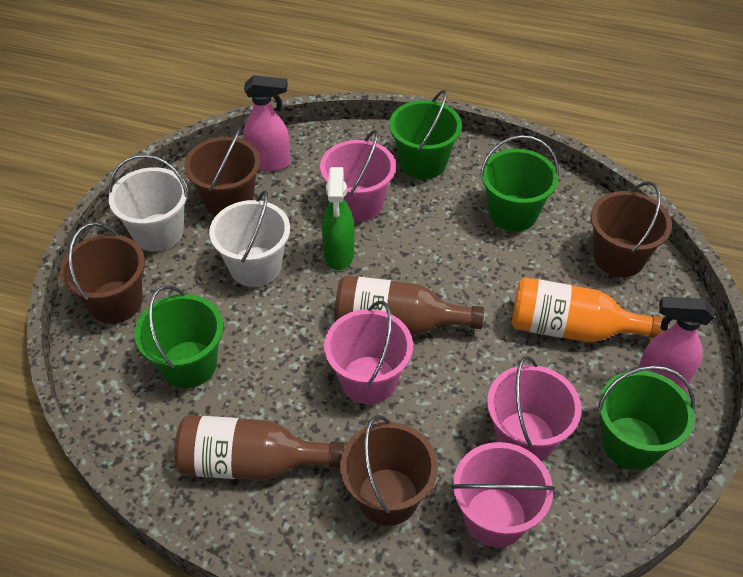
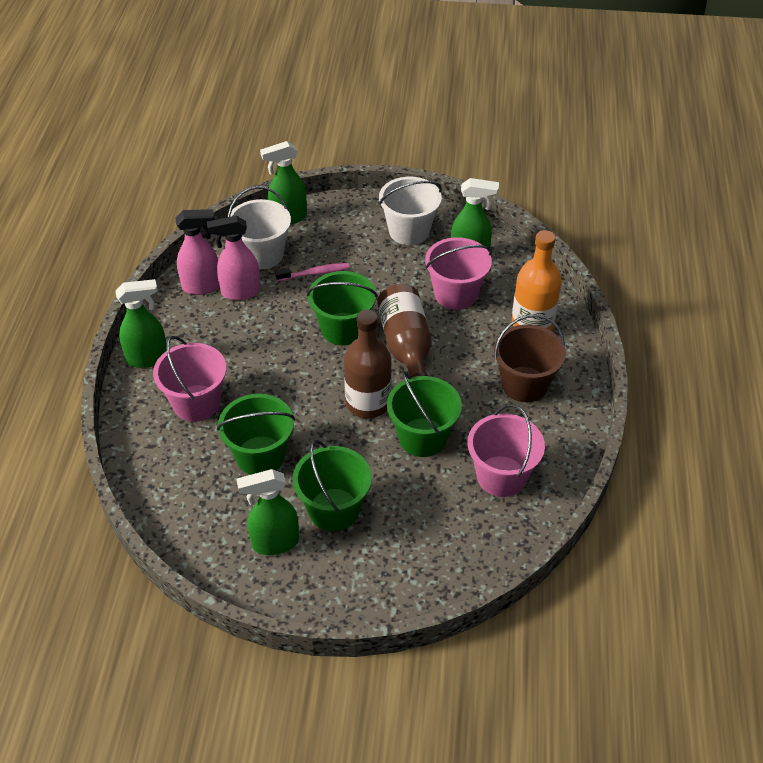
brown bucket: [60,223,145,324] [184,127,260,216] [340,415,438,526] [591,181,672,277] = 4 -> [494,314,566,402] = 1
green spray bottle: [322,167,355,270] = 1 -> [115,279,167,368] [236,469,299,555] [260,141,307,225] [451,178,499,251] = 4
pink bucket: [320,130,396,222] [324,301,413,404] [451,442,555,547] [487,356,581,461] = 4 -> [153,336,227,422] [425,237,492,310] [468,404,545,497] = 3
pink toothbrush: none = 0 -> [275,263,350,281] = 1

